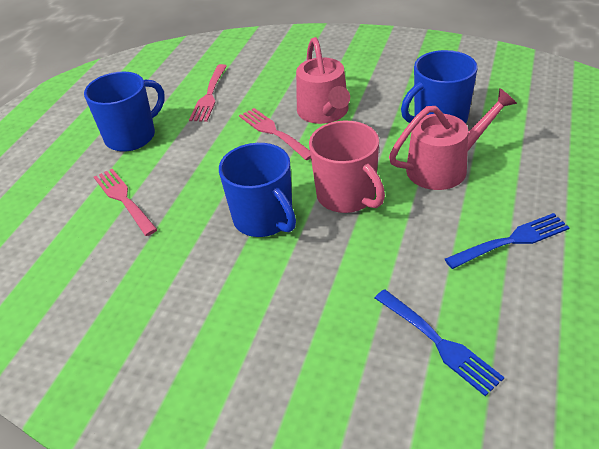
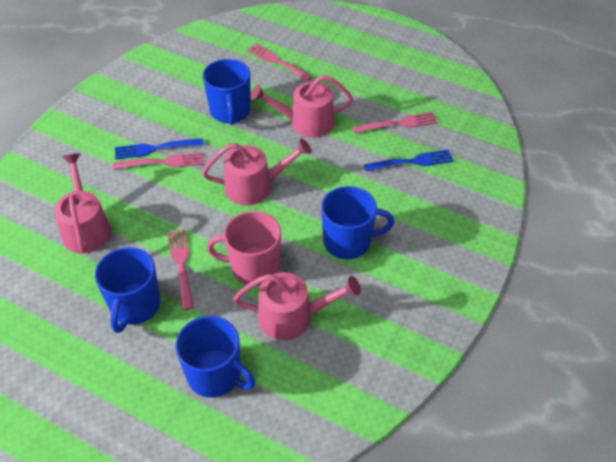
blue mug: [84,72,165,152] [219,143,296,237] [401,50,478,124] = 3 -> [95,247,161,333] [175,316,255,398] [203,59,251,125] [321,186,394,259] = 4
pink fork: [94,169,158,236] [189,64,227,122] [239,108,311,160] = 3 -> [113,152,204,170] [167,229,194,310] [247,43,313,82] [353,112,438,133] = 4
pink watering can: [296,37,350,124] [389,88,517,190] = 2 -> [54,153,111,254] [202,138,312,205] [233,272,361,340] [251,75,353,137] = 4

